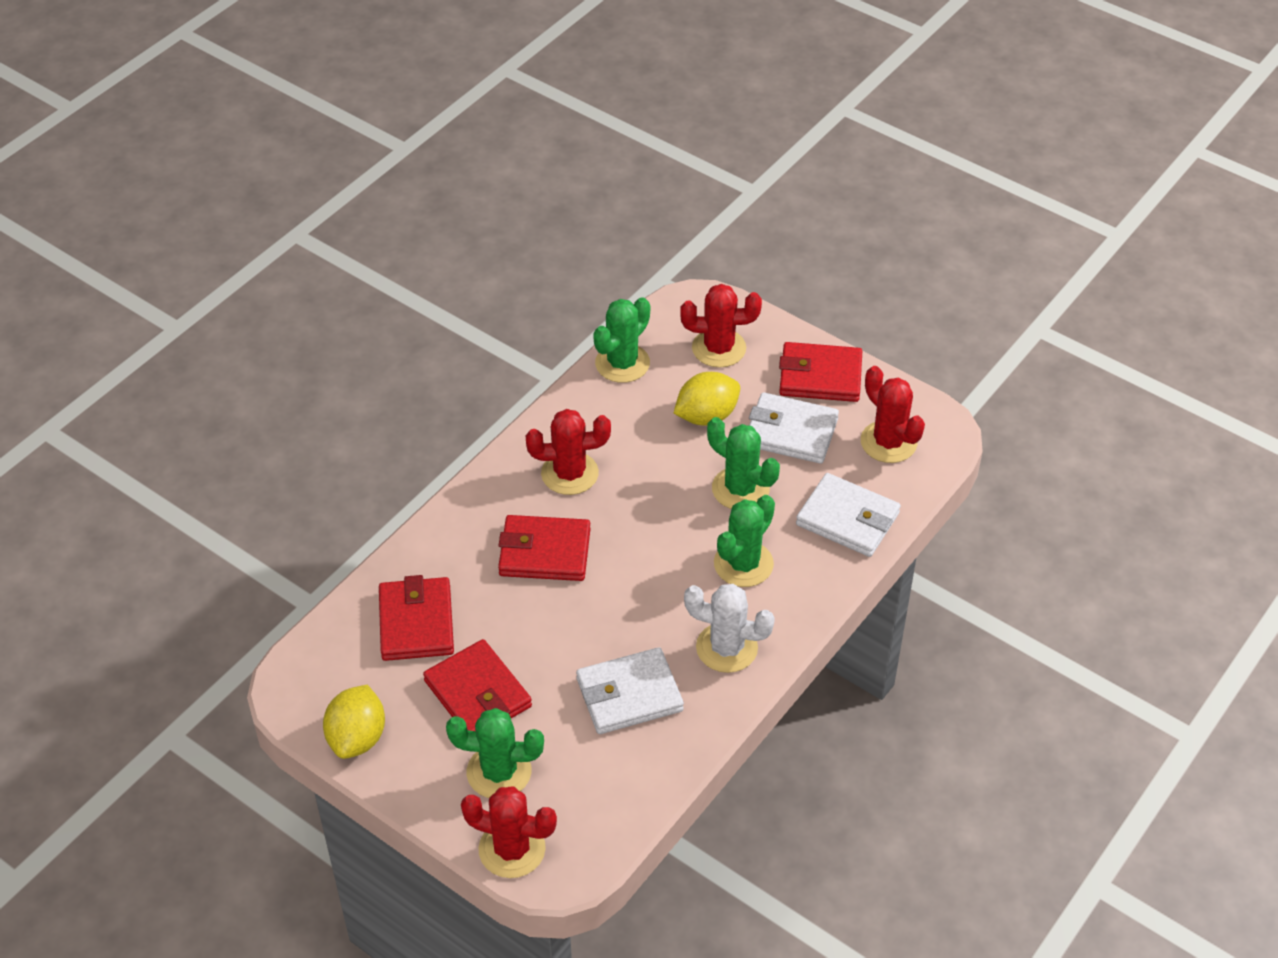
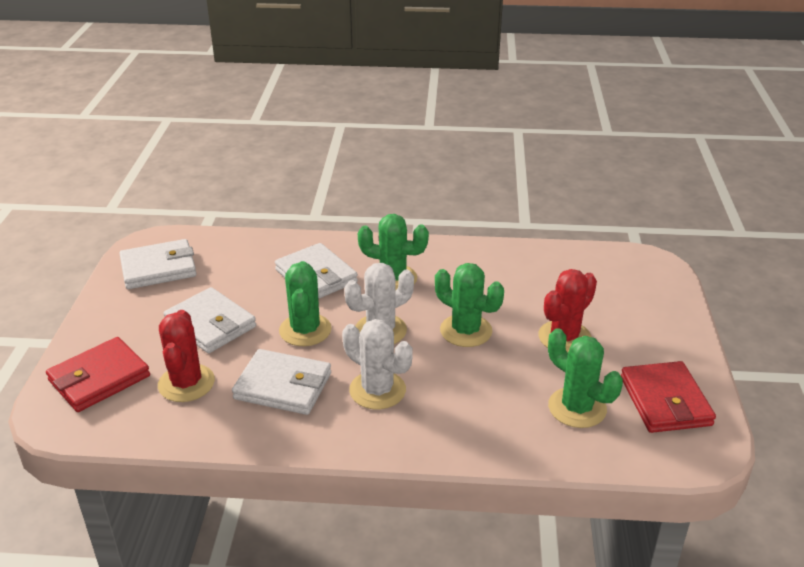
red cactus: [461,786,557,878] [526,409,611,495] [680,284,762,368] [861,366,925,463] = 4 -> [158,310,215,402] [538,269,597,352] = 2
red wallet: [379,575,454,661] [423,639,532,731] [498,515,591,581] [779,342,862,402] = 4 -> [46,337,150,412] [621,361,716,433] = 2
white cactus: [684,584,775,673] = 1 -> [342,319,413,409] [344,263,414,344] = 2
white wallet: [576,647,684,734] [749,392,839,464] [796,473,901,557] = 3 -> [119,239,197,289] [163,287,256,353] [232,349,331,415] [275,243,358,299] = 4
yellow lemon: [323,685,385,759] [674,372,740,426] = 2 -> none = 0

